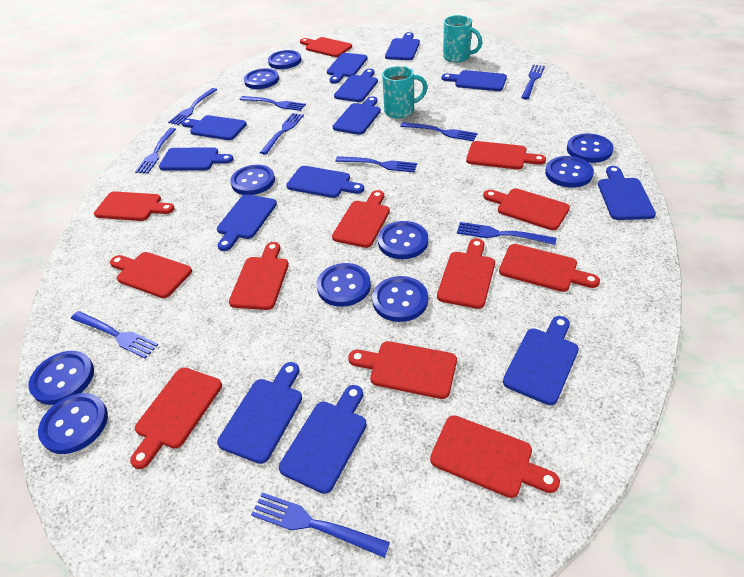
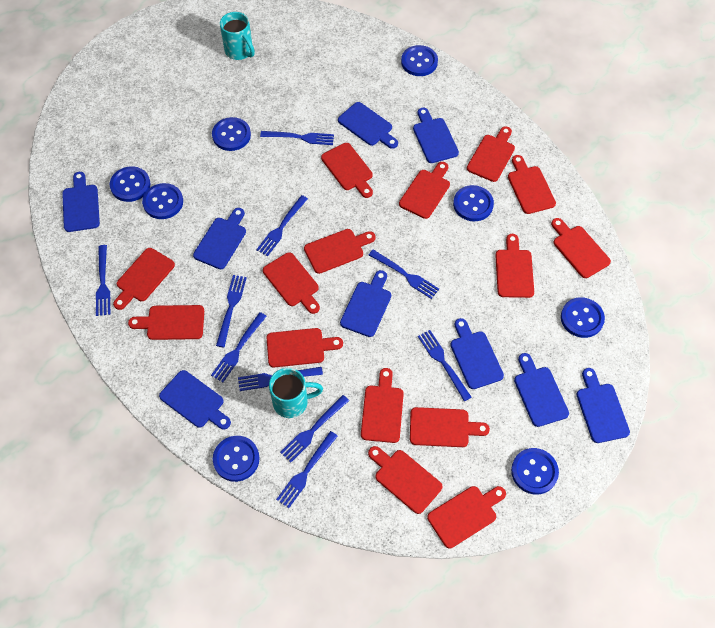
blue button: [29,351,94,405] [38,393,108,454] [230,165,275,195] [244,68,279,89] [268,50,301,69] [317,263,371,307] [372,276,428,322] [378,221,428,259] [545,156,594,188] [567,133,614,163] = 10 -> [110,166,151,202] [142,183,183,219] [212,117,251,151] [213,436,260,482] [401,45,438,76] [453,185,494,221] [511,448,559,495] [561,297,605,338] = 8
blue cutting board: [159,148,233,170] [181,115,247,140] [217,194,277,251] [217,362,302,464] [279,385,367,494] [286,166,364,198] [327,53,368,84] [333,96,381,135] [334,69,378,102] [385,32,420,60] [442,70,507,91] [503,316,579,405] [598,166,656,220] = 13 -> [62,172,100,232] [159,370,231,430] [193,208,246,269] [338,102,398,149] [340,270,391,337] [413,108,459,163] [450,318,504,389] [514,353,569,427] [576,368,630,443] = 9
red cutting board: [94,192,175,221] [110,252,192,298] [130,368,222,469] [229,242,289,310] [300,37,352,57] [332,190,390,248] [348,341,457,399] [430,415,560,498] [437,239,495,309] [466,141,546,169] [483,188,570,230] [499,244,600,292] = 12 -> [113,248,175,310] [128,305,204,340] [263,252,320,314] [267,328,343,367] [304,229,376,274] [321,143,373,198] [361,368,404,443] [368,446,442,514] [399,162,450,219] [410,407,490,447] [427,486,506,548] [467,126,515,182] [495,234,534,298] [508,155,556,214] [551,218,611,278] = 15

